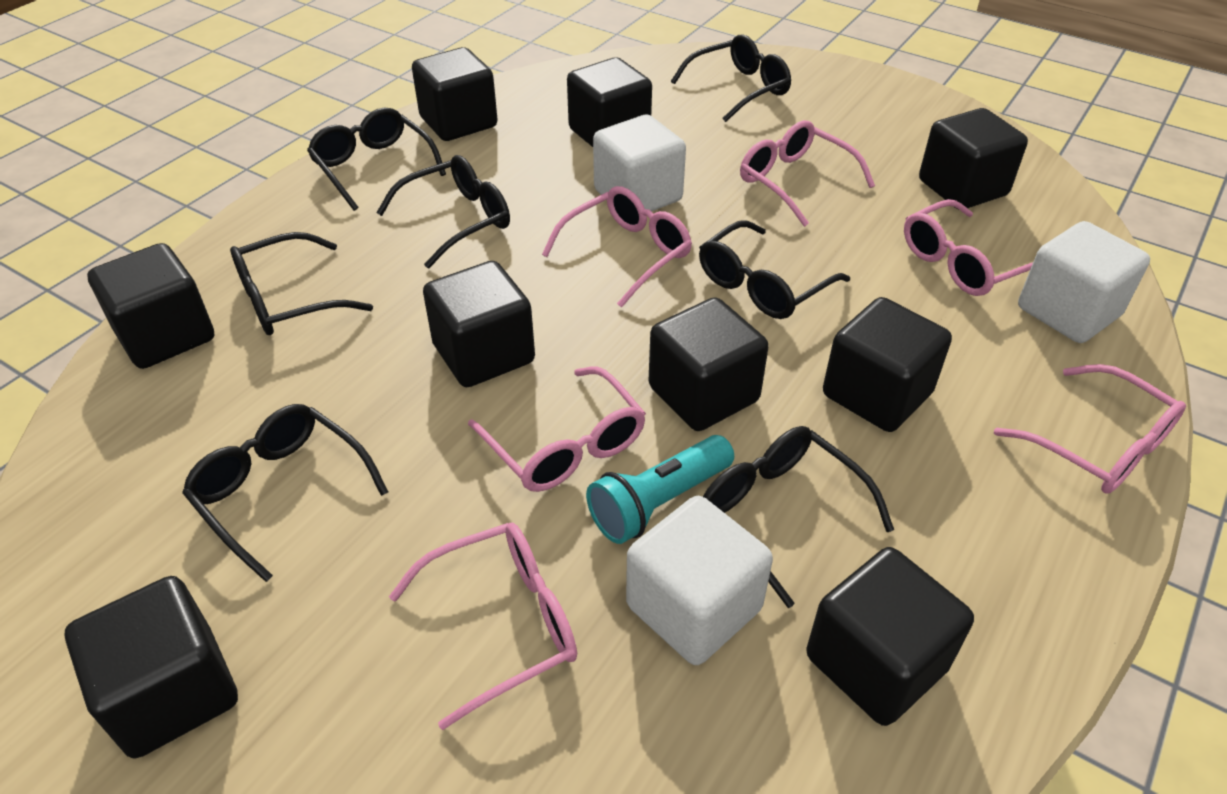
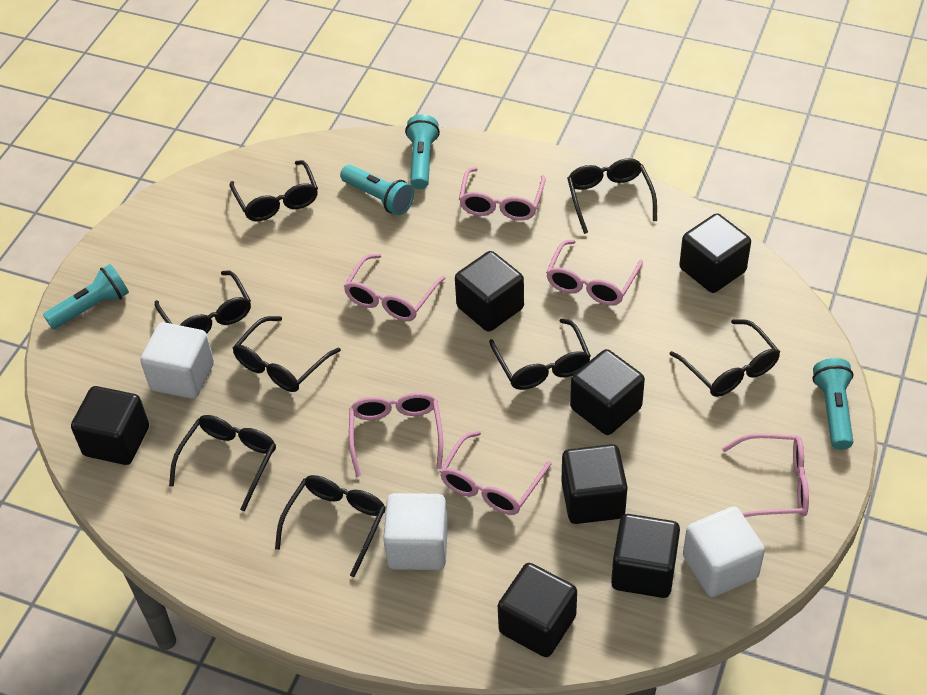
black cube: [64,576,238,758] [87,243,214,369] [412,47,498,141] [423,261,535,387] [567,57,652,147] [648,297,769,431] [806,547,974,726] [823,297,952,432] [919,108,1028,209] = 9 -> [71,386,149,465] [455,251,524,332] [498,563,577,657] [561,444,628,524] [570,349,645,435] [611,514,680,598] [679,213,751,293] = 7
black glasses: [182,404,388,582] [230,232,373,335] [307,108,446,211] [376,155,510,268] [671,35,791,122] [699,220,850,319] [703,426,894,608] = 7 -> [155,271,251,333] [169,415,276,511] [229,160,318,221] [233,316,341,392] [275,475,386,577] [489,319,591,390] [567,158,657,234] [670,319,780,397] = 8
turquoise flashlight: [586,435,734,544] = 1 -> [43,264,129,329] [340,165,414,215] [405,114,440,189] [812,358,854,450] = 4

